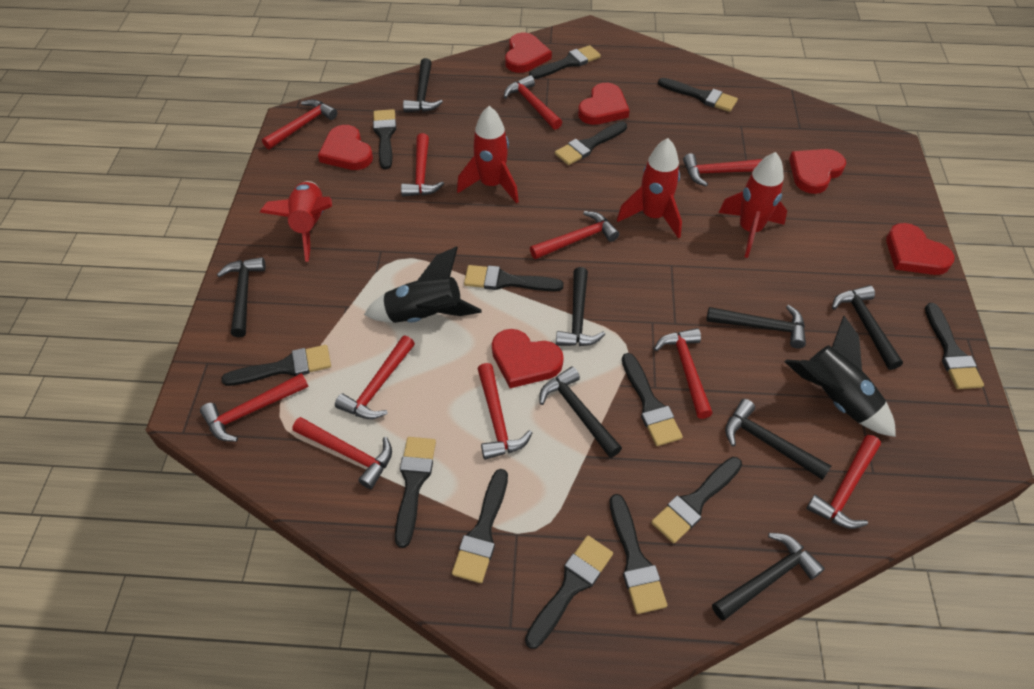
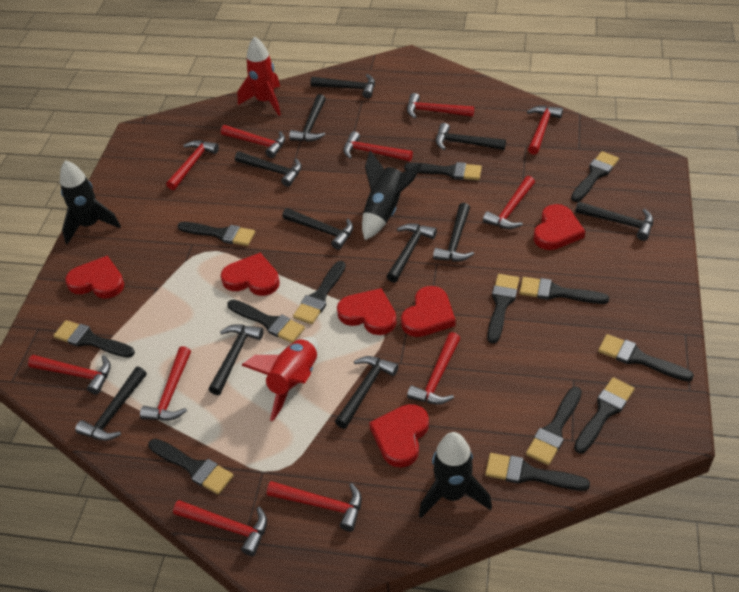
black hammer: [217,257,266,337] [403,58,443,112] [539,366,622,458] [556,267,605,346] [707,305,806,349] [712,533,825,621] [725,399,831,480] [832,285,903,370] = 8 -> [75,367,147,441] [208,324,264,395] [235,151,302,187] [282,208,353,250] [289,94,326,142] [310,74,375,98] [335,356,399,429] [386,223,437,283] [433,203,474,262] [436,123,506,150] [575,202,653,241] = 11
black rocket: [364,246,482,323] [784,316,896,437] = 2 -> [60,160,121,244] [362,150,422,240] [419,432,492,518] = 3
red rocket: [260,181,332,262] [457,106,519,204] [617,138,682,239] [718,152,787,258] = 4 -> [237,36,281,116] [241,337,318,421] = 2

